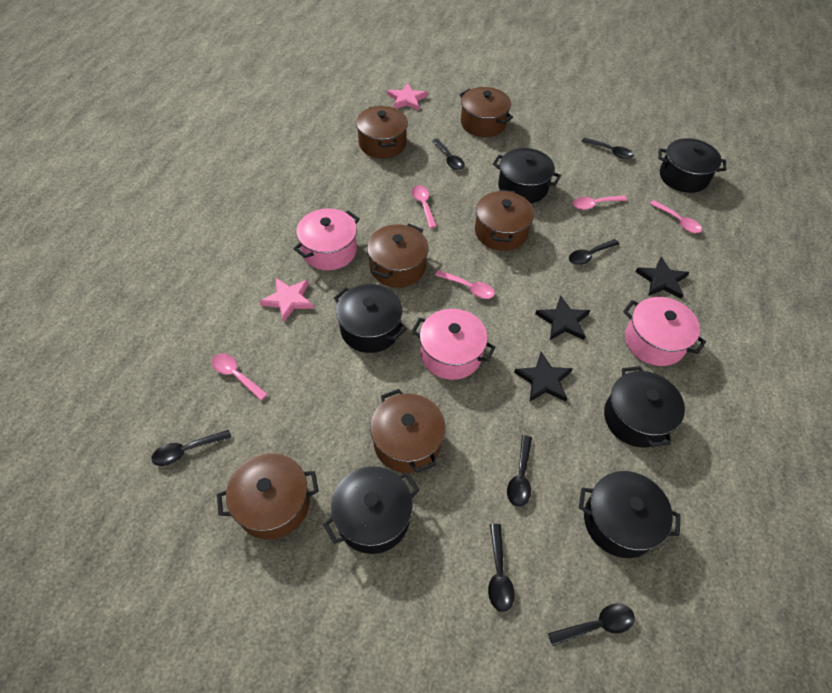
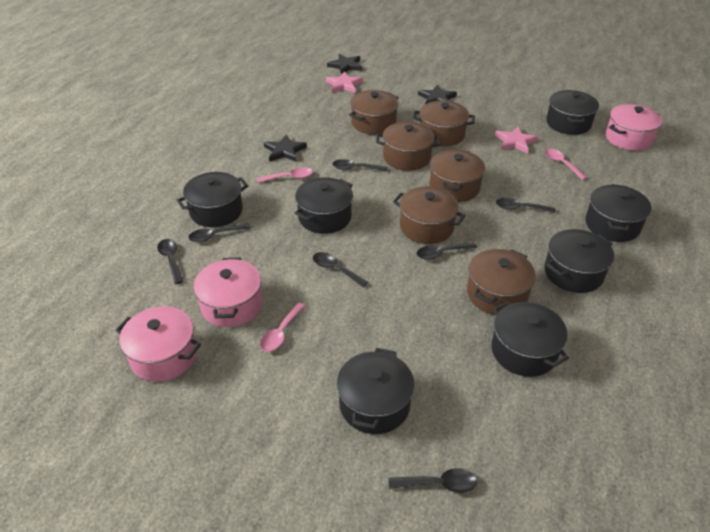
black pot: [323,466,420,554] [334,284,407,353] [493,148,561,203] [579,471,681,558] [604,366,685,448] [658,138,726,193] = 6 -> [177,172,248,227] [294,177,353,234] [337,348,415,434] [491,301,569,377] [545,229,614,293] [546,90,599,135] [585,184,652,242] = 7
pink spoon: [212,353,268,401] [412,185,437,228] [435,270,495,299] [573,196,627,210] [650,200,702,233] = 5 -> [257,167,313,183] [260,303,305,352] [545,148,588,180] = 3

